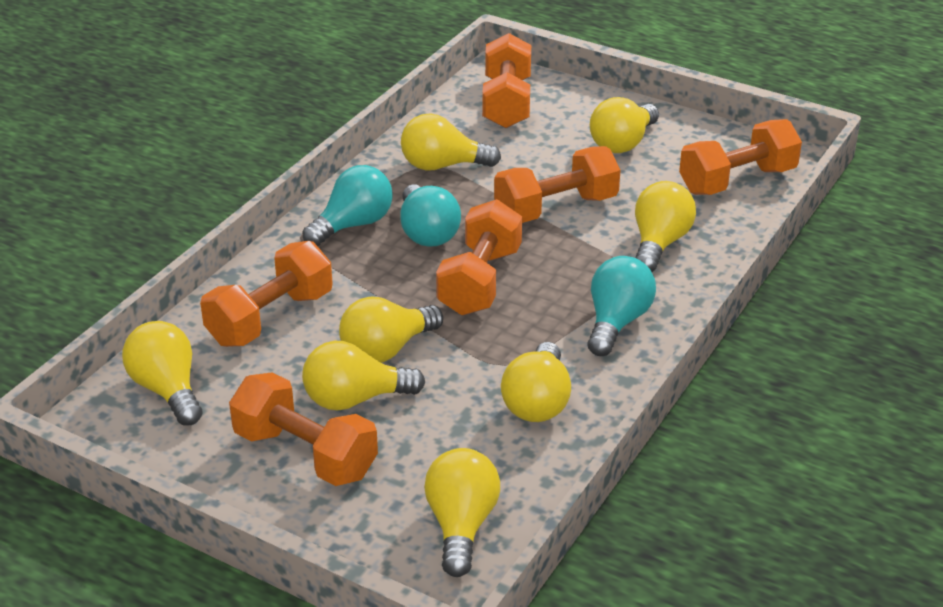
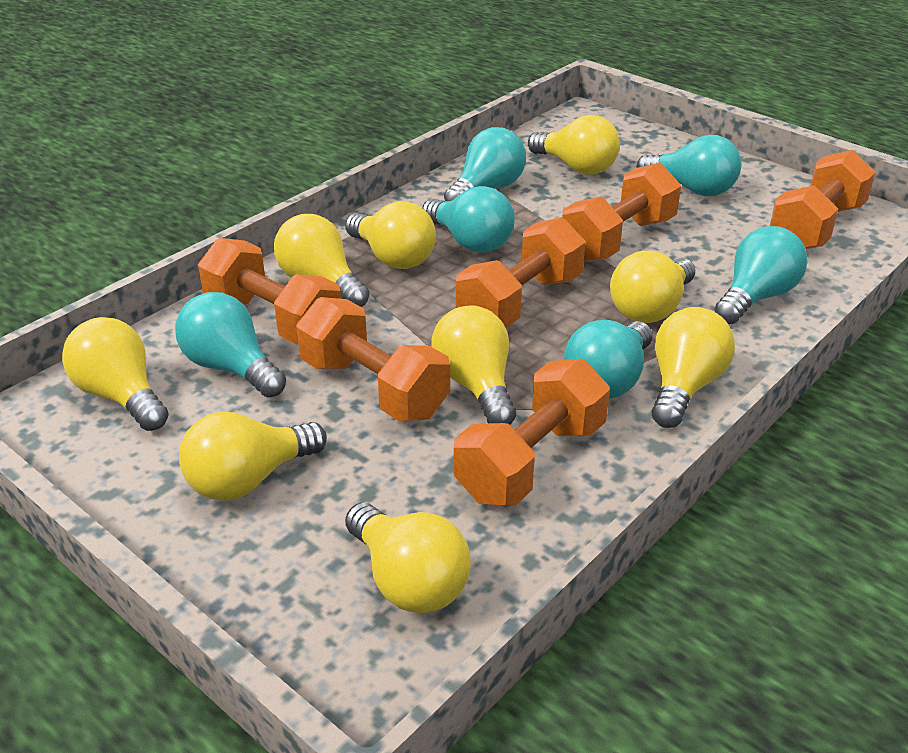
turquoise light bulb: [303,165,393,246] [400,184,461,247] [587,256,656,356] = 3 -> [175,292,286,397] [422,186,515,253] [444,127,526,201] [564,320,652,399] [637,135,741,196] [714,226,807,324] = 6
yellow light bulb: [122,321,203,425] [302,341,425,411] [339,296,443,363] [401,113,501,170] [424,448,500,577] [501,342,571,422] [590,97,659,153] [635,181,696,272] = 8 -> [62,317,169,431] [179,412,327,501] [274,214,369,307] [345,201,436,269] [345,503,471,613] [432,305,516,425] [528,115,620,175] [610,251,695,323] [652,307,735,428] = 9

